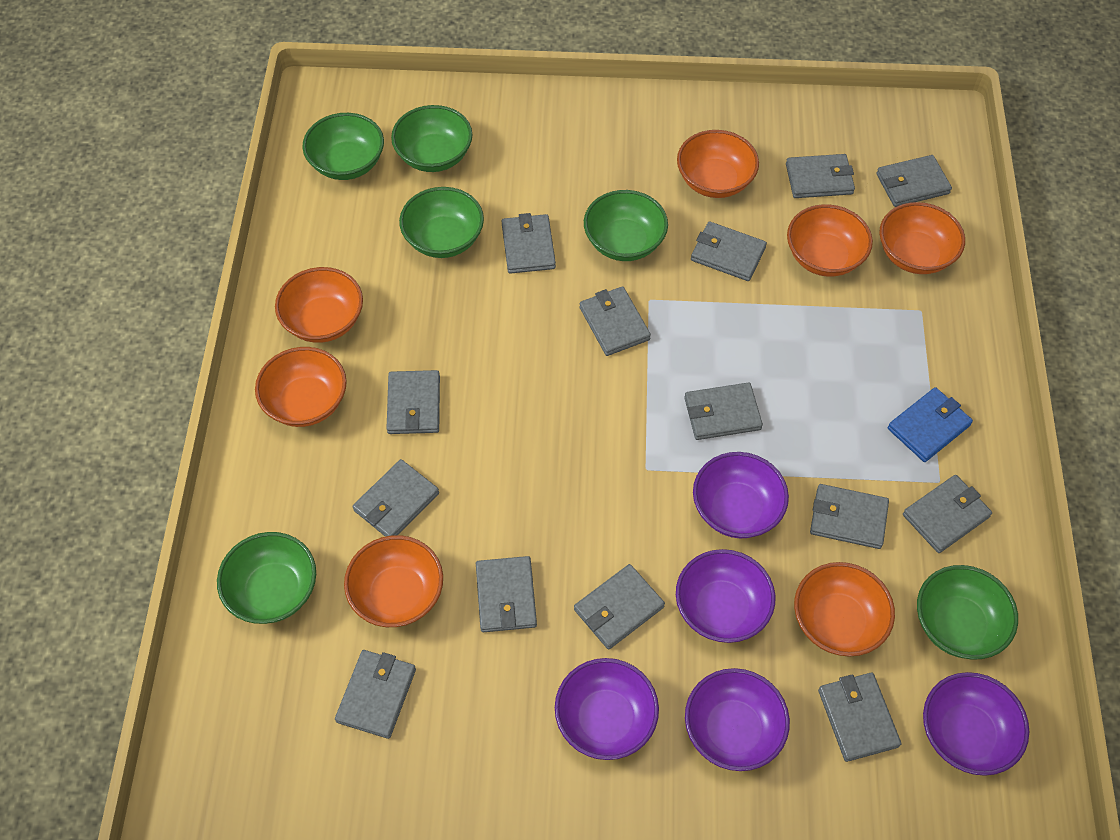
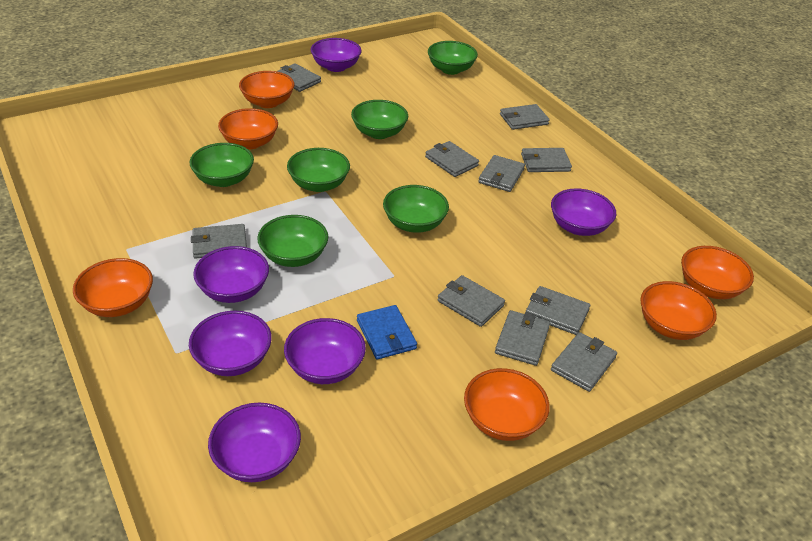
grey wallet: [335,650,416,739] [353,459,439,537] [387,370,440,434] [476,556,537,632] [502,213,556,274] [574,564,665,650] [580,286,651,356] [684,382,763,440] [691,221,767,281] [786,154,855,198] [810,484,889,549] [818,673,901,762] [876,155,952,207] [903,475,992,553] = 14 -> [191,224,247,259] [277,63,321,92] [425,141,479,177] [437,275,505,327] [478,155,525,192] [495,310,550,366] [500,104,550,130] [521,148,572,172] [526,286,590,335] [551,332,617,392] = 10
orange bowl: [255,347,347,427] [275,267,363,343] [344,535,443,627] [677,130,759,198] [787,204,873,277] [794,562,895,657] [880,202,965,274] = 7 -> [73,258,153,317] [218,108,278,149] [239,71,295,108] [464,368,550,441] [640,281,717,340] [681,246,754,299] = 6
purple bowl: [555,658,659,760] [676,549,775,643] [685,668,790,771] [693,452,789,538] [923,672,1029,776] = 5 -> [189,311,272,376] [193,246,269,303] [208,403,301,482] [284,318,366,384] [311,38,361,72] [551,188,616,236] = 6

